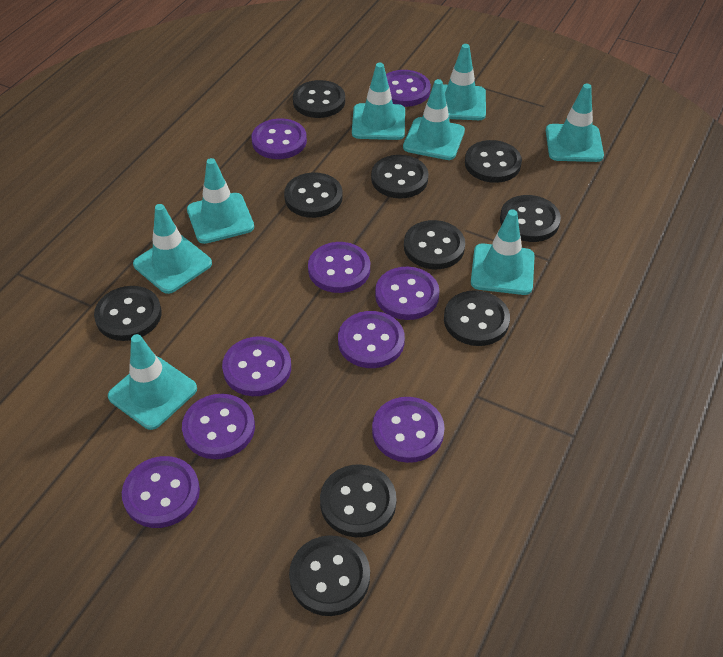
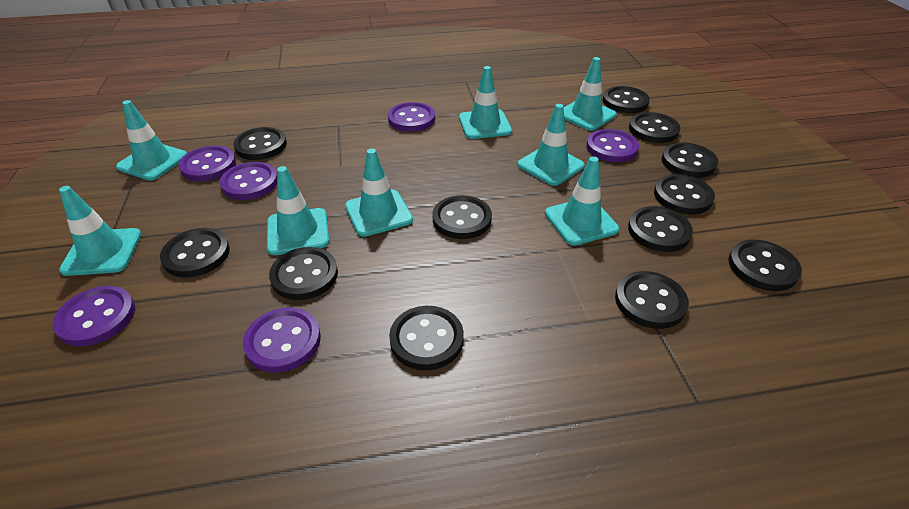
black button: [94,286,162,341] [284,172,343,218] [289,535,370,616] [293,80,345,118] [320,464,397,537] [371,155,429,199] [404,220,465,269] [444,290,510,346] [465,140,522,183] [500,195,561,242] = 10 -> [160,228,230,278] [233,127,287,160] [269,247,338,300] [389,306,464,370] [432,195,492,239] [602,86,650,113] [615,271,689,329] [628,206,693,252] [629,112,680,143] [654,174,715,214] [662,142,718,178] [728,240,802,291] = 12
purple button: [122,456,200,528] [182,394,255,459] [222,336,291,396] [251,118,307,159] [308,242,370,293] [338,311,405,368] [372,397,445,463] [375,267,440,320] [386,70,431,107] = 9 -> [53,286,135,347] [179,146,236,181] [220,162,277,200] [243,307,321,373] [388,102,435,132] [586,129,639,162] = 6

